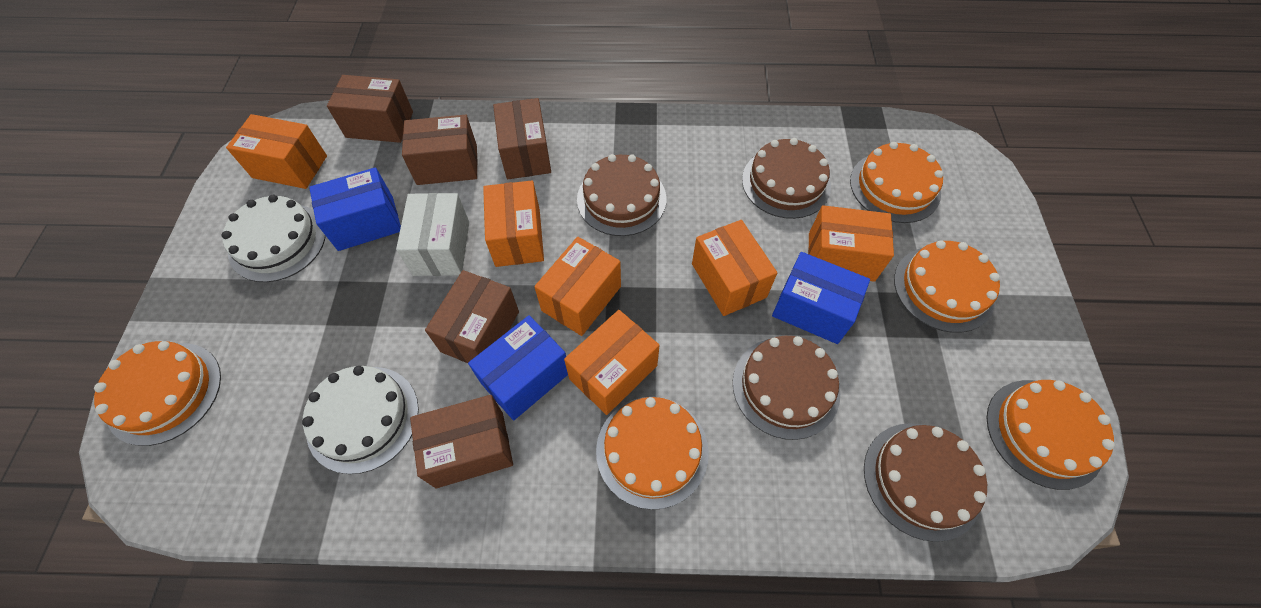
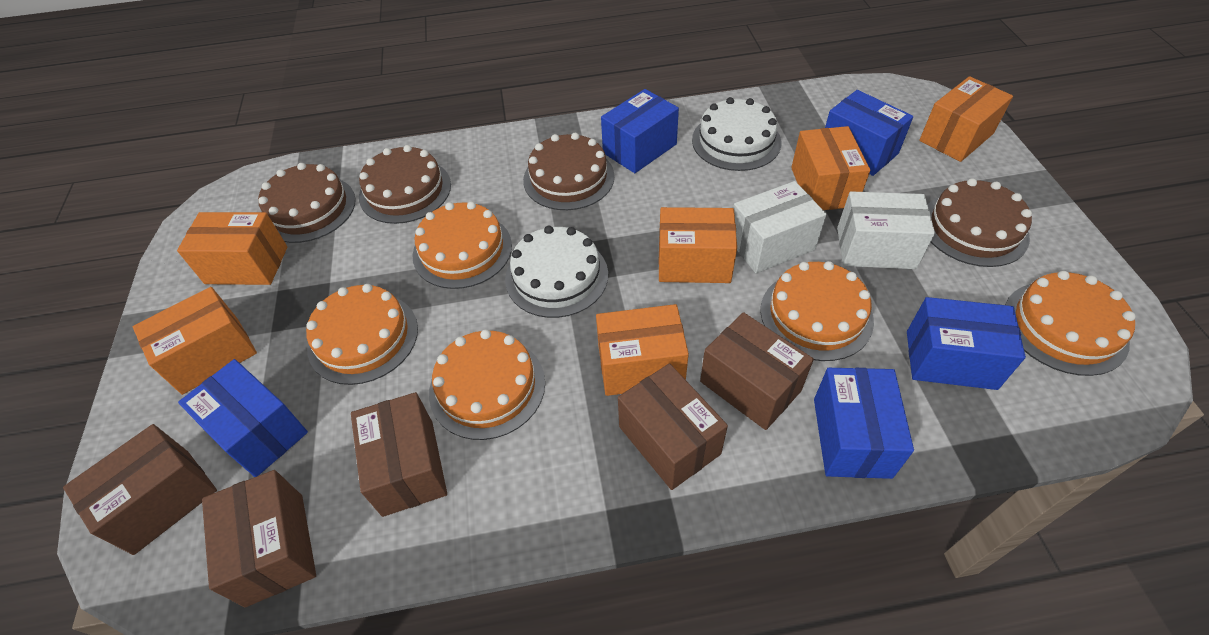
blue box: [309,167,401,251] [468,315,568,421] [772,252,870,344] = 3 -> [178,359,308,477] [601,89,679,173] [814,368,914,479] [825,90,913,176] [907,297,1026,390] = 5
white box: [396,193,469,276] = 1 -> [733,181,826,273] [837,191,935,269] = 2

